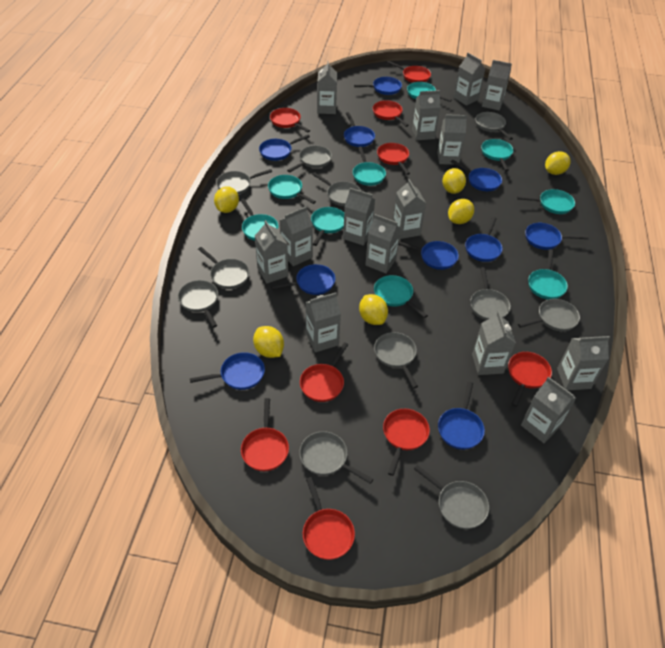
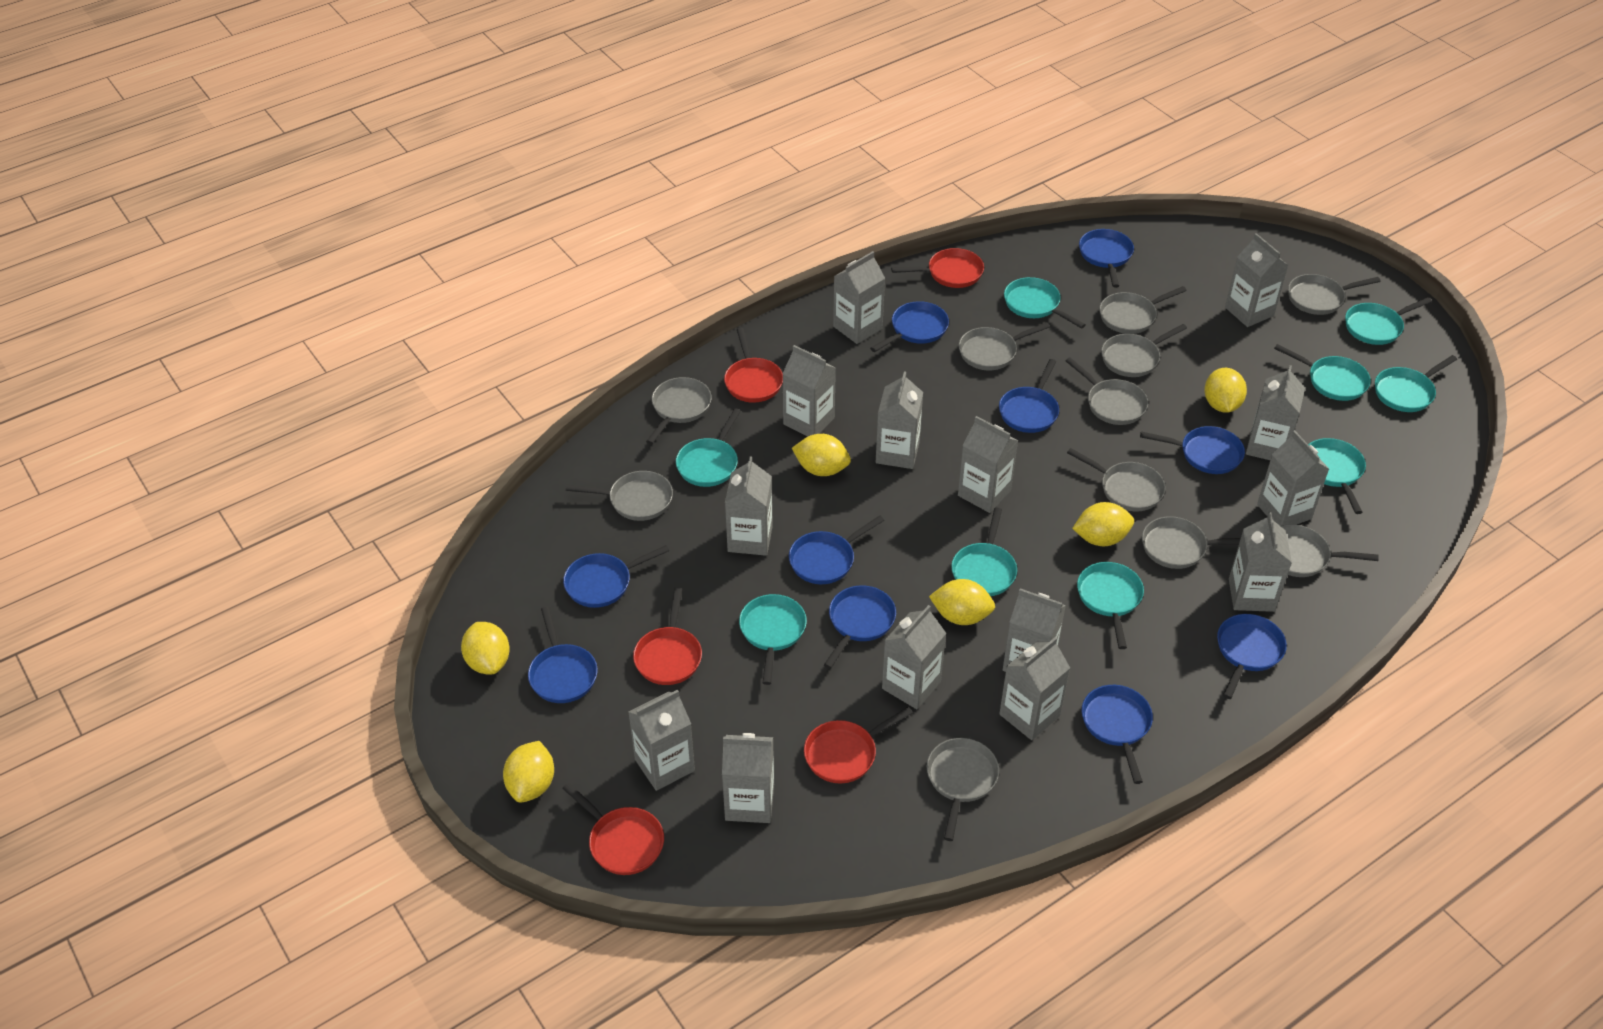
red pan: [241,398,289,471] [270,108,310,132] [300,342,348,402] [303,477,355,560] [373,100,409,127] [377,143,410,175] [383,409,430,476] [387,61,431,83] [508,352,552,407] = 9 -> [562,783,664,875] [633,587,702,685] [724,328,783,403] [804,707,913,784] [891,248,984,288] = 5

